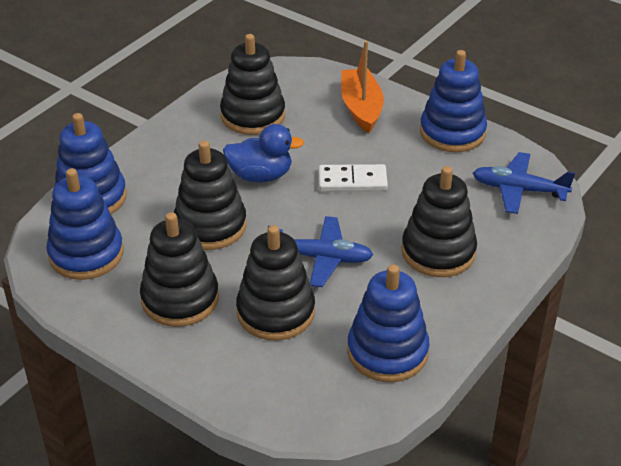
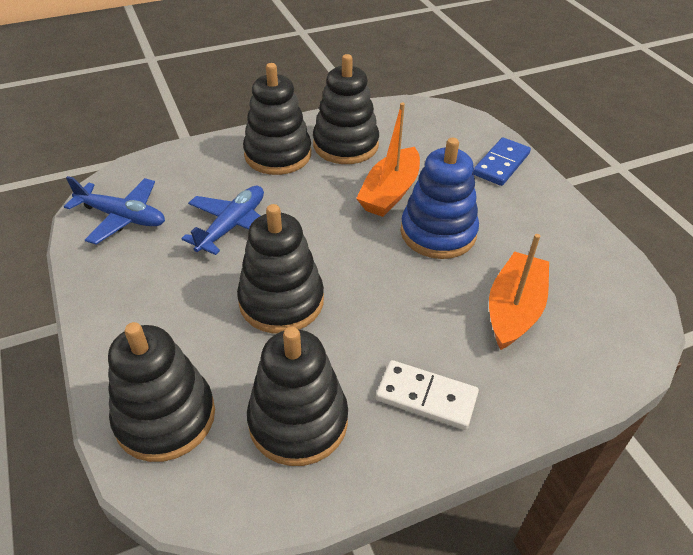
blue domino: none = 0 -> [473,137,531,186] = 1
blue duck: [223,124,304,182] = 1 -> none = 0
blue stacking toy: [46,168,124,280] [54,113,127,215] [347,264,430,382] [420,50,487,152] = 4 -> [400,138,479,259] = 1
orange boat: [341,41,384,133] = 1 -> [356,102,420,217] [489,234,549,350] = 2

